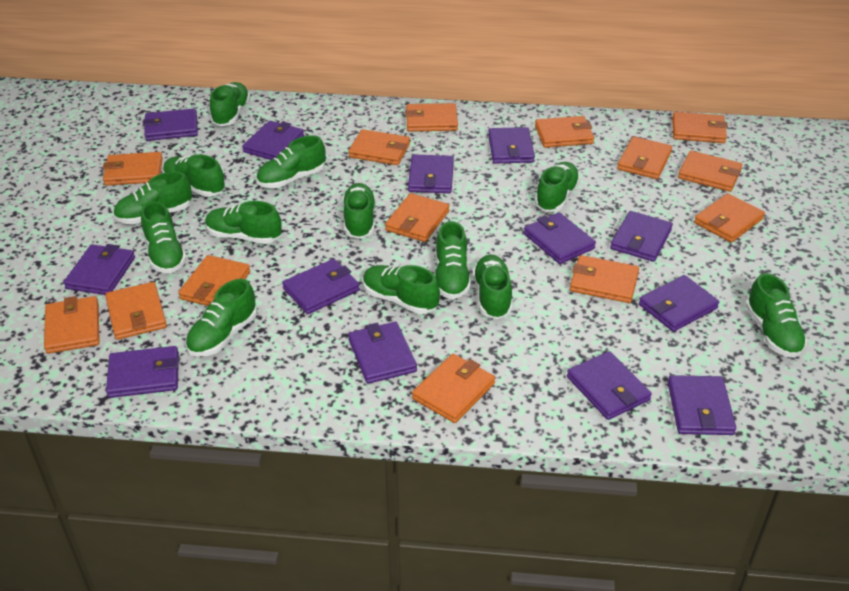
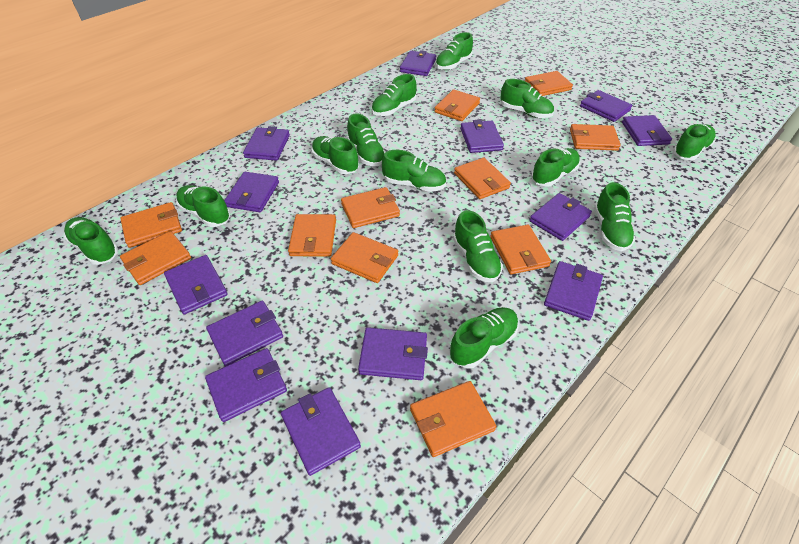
orange wallet: [44,296,100,354] [103,152,163,186] [105,282,167,340] [178,255,250,306] [348,129,410,165] [385,193,450,242] [405,103,458,132] [412,354,495,423] [535,116,594,148] [570,255,639,303] [617,137,672,179] [672,112,728,143] [678,151,742,192] [694,193,765,243] = 14 -> [120,202,182,248] [120,231,191,285] [288,214,336,257] [331,232,398,283] [341,187,400,228] [410,381,496,457] [434,89,480,121] [454,158,511,199] [490,225,551,274] [525,71,573,96] [570,124,621,151] = 11

